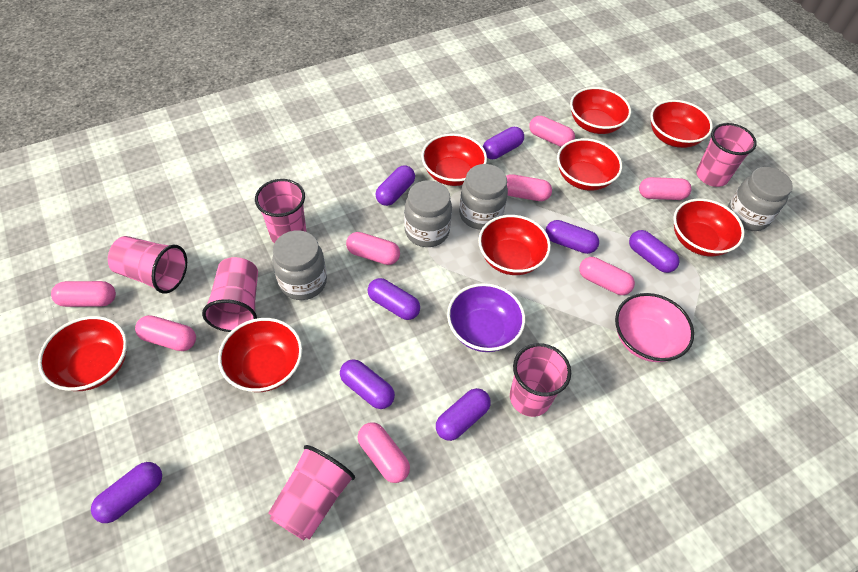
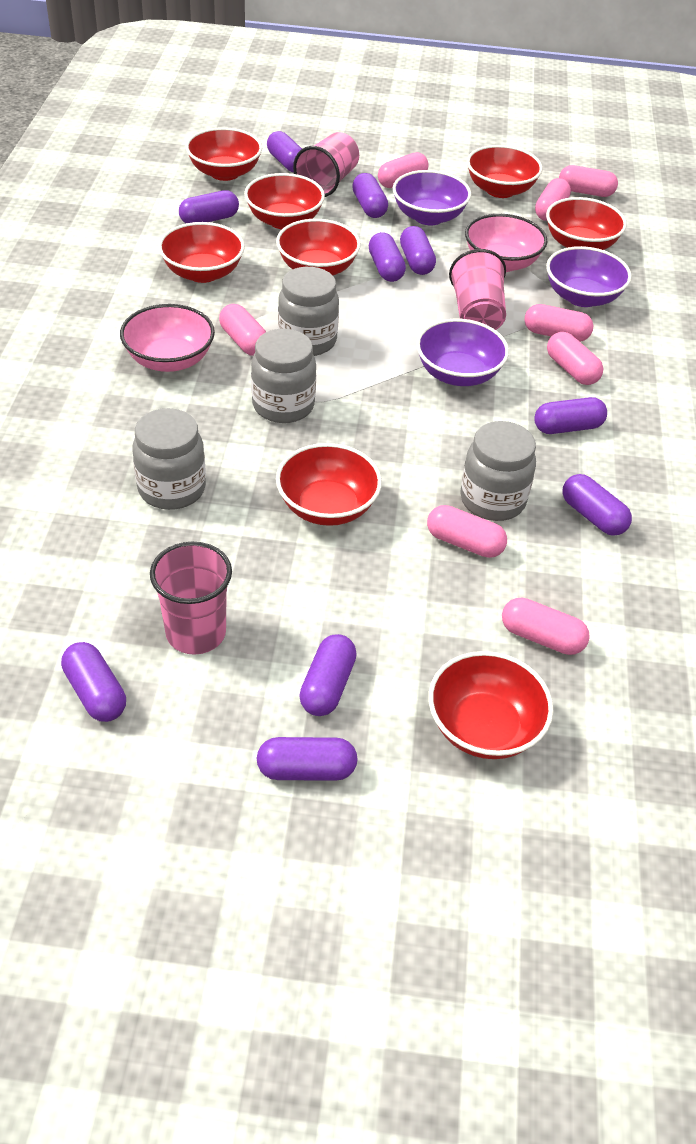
pink bowl: [615,293,694,362] = 1 -> [120,304,215,372] [465,214,547,272] = 2
pink cup: [108,236,187,294] [202,257,258,332] [255,179,306,244] [268,445,355,541] [510,343,571,417] [696,123,757,187] = 6 -> [150,542,232,655] [293,132,359,197] [449,249,506,330] = 3
purple bowl: [447,283,525,352] = 1 -> [393,170,471,225] [416,319,509,386] [546,246,632,307] = 3
purple capsule: [91,462,162,523] [340,359,395,409] [368,278,420,320] [375,165,415,206] [436,388,491,441] [483,127,524,159] [545,220,599,254] [629,230,680,273] = 8 -> [61,642,126,722] [179,190,239,223] [257,737,357,781] [267,131,302,172] [299,634,357,716] [352,173,388,218] [369,232,406,282] [400,226,436,275] [534,397,607,434] [563,474,632,536] = 10

